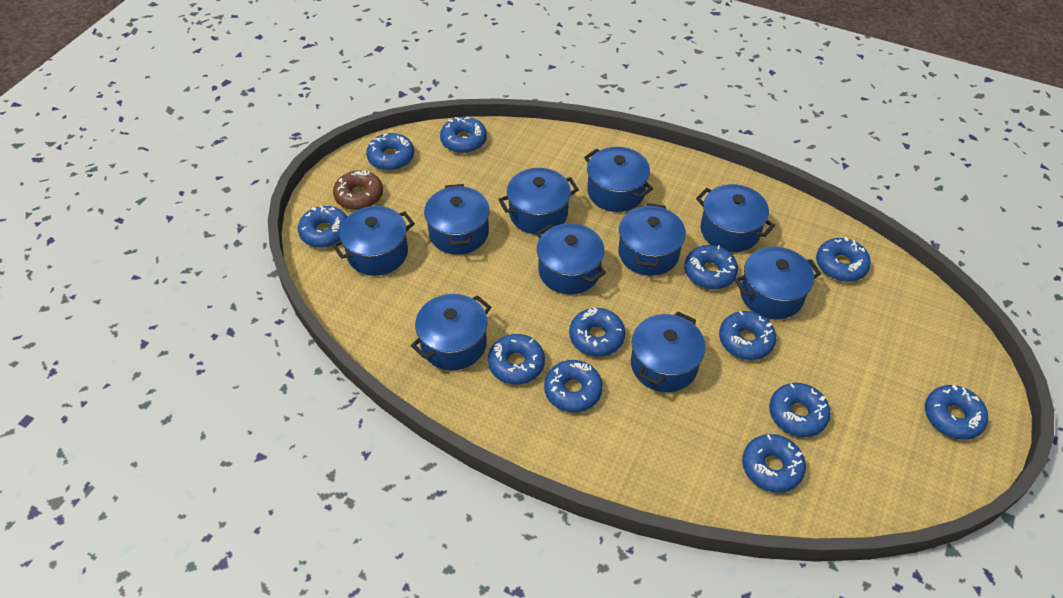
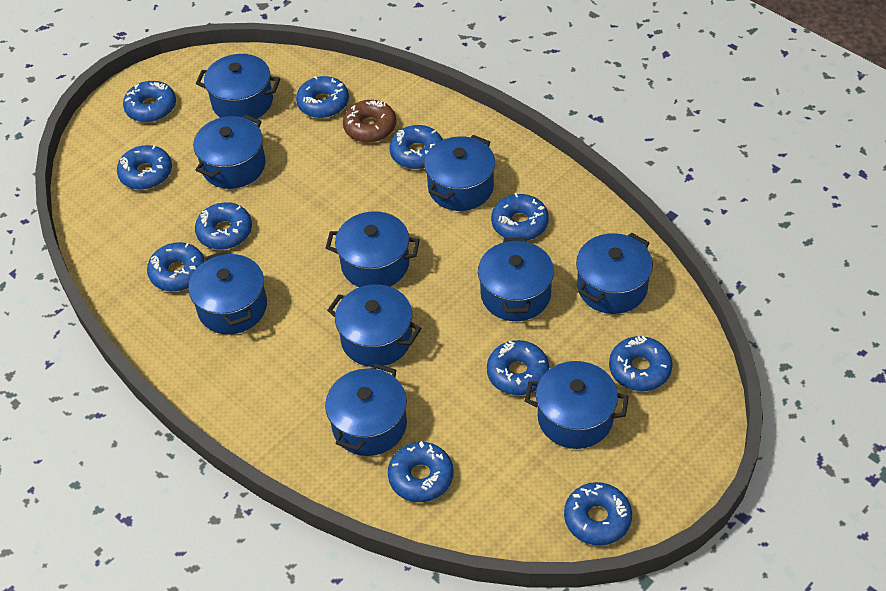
blue donut: [298,206,347,248] [366,133,414,170] [440,116,487,153] [488,334,545,385] [544,360,603,412] [569,307,625,357] [684,245,738,289] [719,311,776,360] [742,434,806,493] [769,383,831,437] [816,237,871,282] [925,385,988,440] = 12 -> [117,145,172,190] [123,81,176,122] [147,242,204,291] [195,202,252,250] [296,76,349,118] [388,441,453,502] [389,125,443,169] [487,340,549,395] [491,193,549,241] [564,482,632,546] [609,336,672,391] = 11

